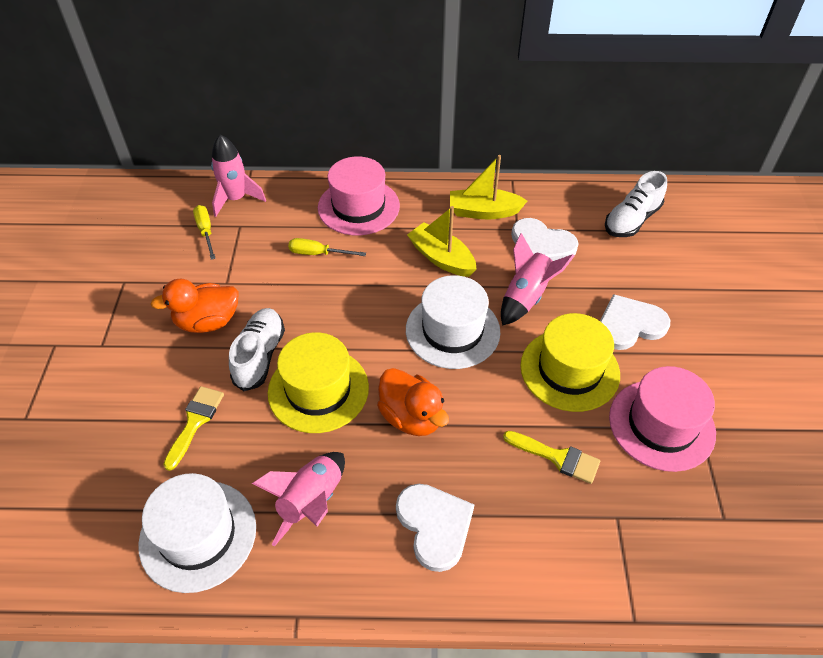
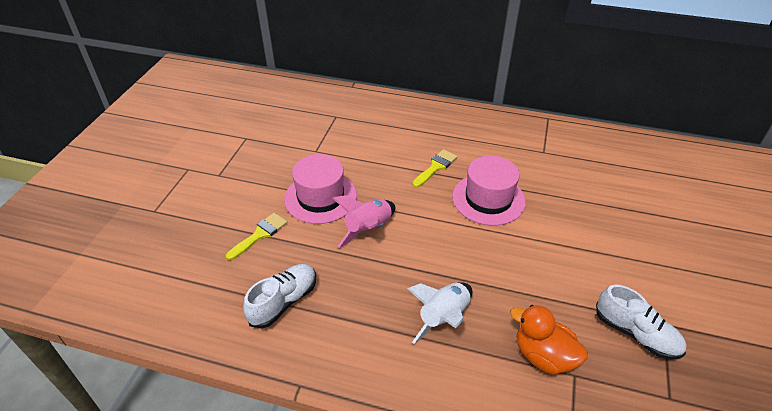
orange duck: [150,278,239,333] [377,368,449,436] = 2 -> [510,305,588,375] = 1
pink rocket: [211,135,266,217] [252,452,345,547] [501,233,574,326] = 3 -> [333,195,395,248] = 1
white hat: [138,473,256,593] [406,275,500,369] = 2 -> none = 0
white heart: [396,484,474,572] [511,218,578,261] [600,294,670,350] = 3 -> none = 0
white rocket: none = 0 -> [407,282,472,344] = 1
yellow boat: [407,206,476,277] [450,155,527,219] = 2 -> none = 0
yellow hat: [268,332,369,433] [520,313,620,412] = 2 -> none = 0
yellow screwdriver: [193,205,216,260] [288,238,366,256] = 2 -> none = 0

